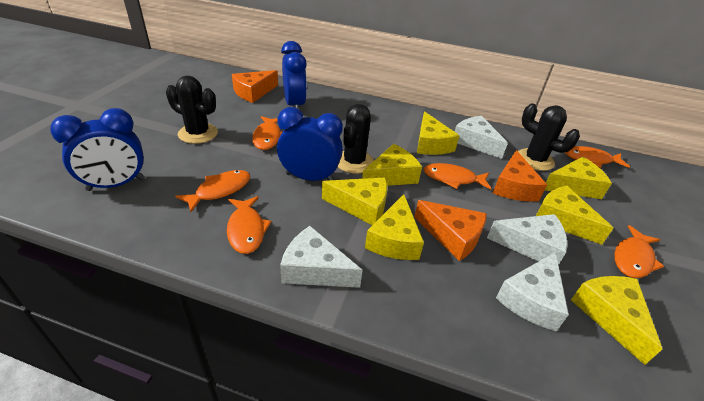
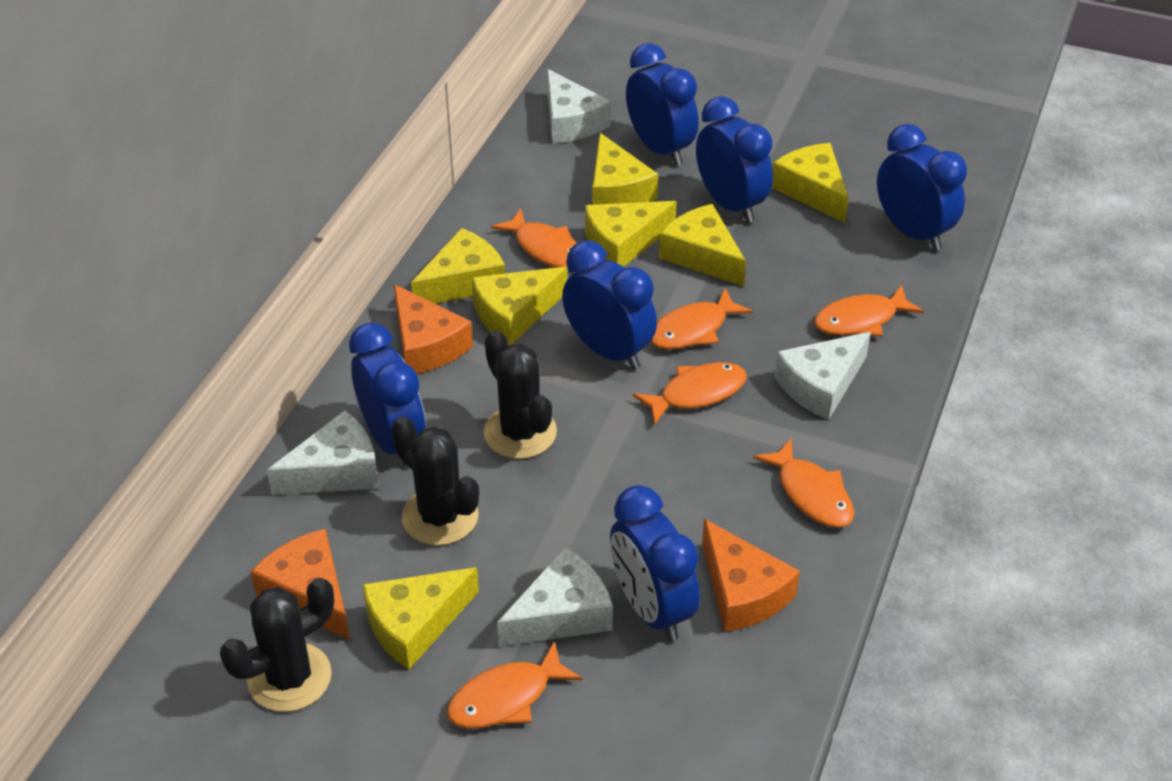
blue clock: [50,108,145,191] [277,107,343,181] [281,41,307,109] = 3 -> [349,323,426,467] [562,240,657,370] [610,485,700,641] [626,43,698,166] [696,96,773,223] [877,124,967,251] = 6

